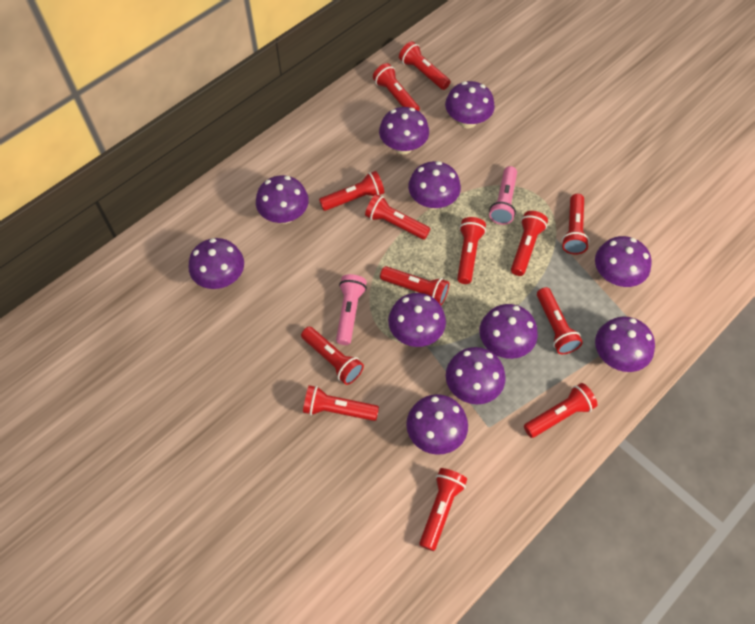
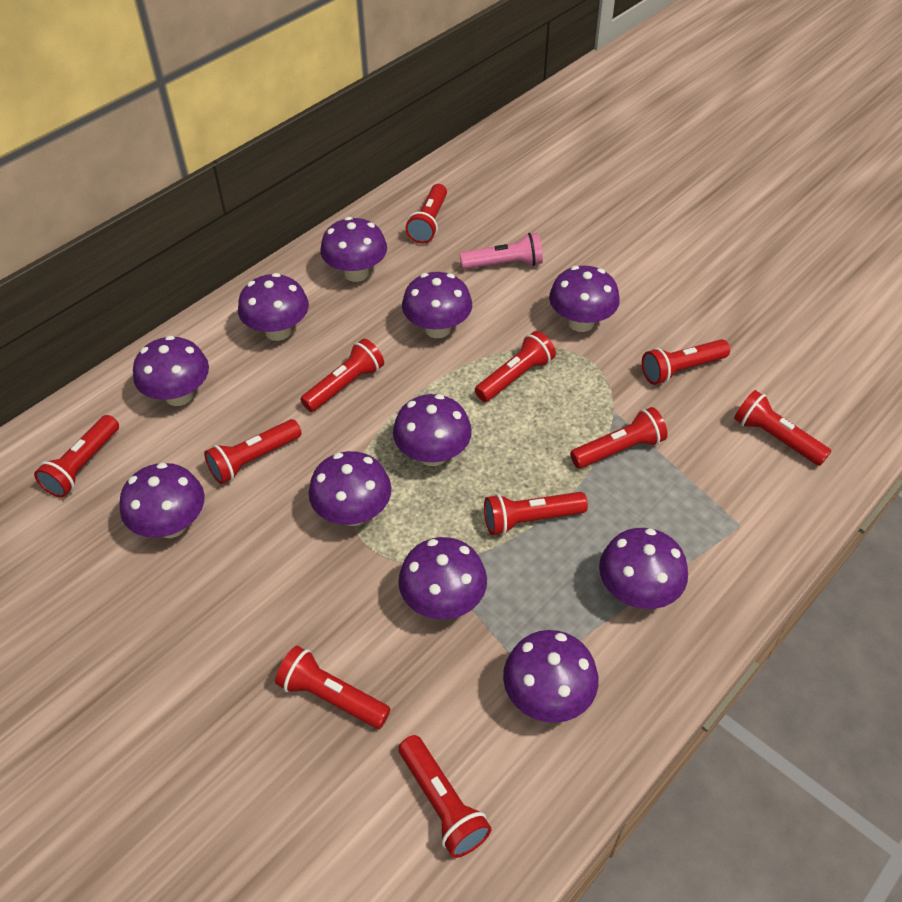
pink flashlight: [336,274,367,345] [489,166,517,225] = 2 -> [460,233,543,269] = 1
red flashlight: [301,327,364,385] [303,385,379,421] [319,171,384,211] [365,194,430,240] [373,63,420,111] [380,266,449,305] [399,41,451,90] [419,468,467,551] [457,217,486,284] [511,211,548,276] [524,383,597,438] [537,287,583,354] [562,194,589,255] = 13 -> [34,415,119,498] [204,419,302,484] [275,646,391,729] [300,339,384,412] [398,735,491,858] [405,184,447,243] [475,331,556,402] [484,492,588,535] [570,407,668,469] [642,339,730,385] [734,390,831,466] = 11

